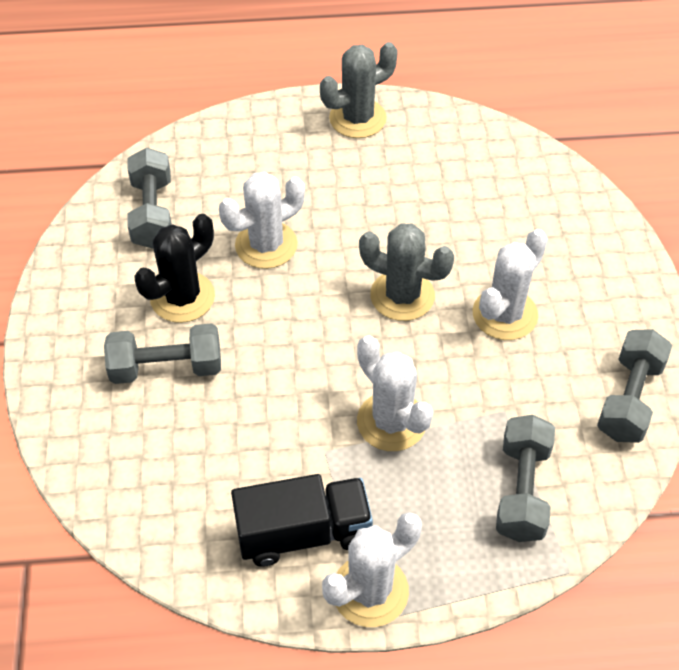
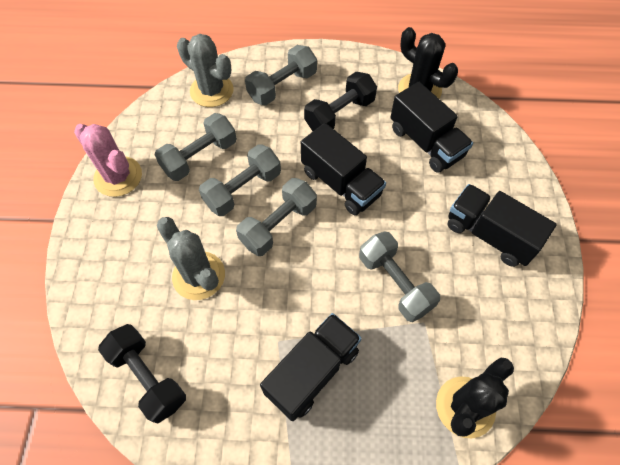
black cactus: [134,214,215,323] = 1 -> [398,27,458,98] [436,358,514,438] = 2
black dumbbell: none = 0 -> [98,324,186,424] [304,72,377,131] = 2
black truck: [231,474,373,567] = 1 -> [260,313,362,421] [301,123,386,215] [390,82,473,173] [448,184,557,267] = 4
grey dumbbell: [104,323,221,384] [127,148,172,249] [496,415,555,542] [597,329,672,443] = 4 -> [154,113,237,181] [199,144,281,216] [236,178,317,256] [245,45,317,105] [359,231,440,322] = 5
pink cactus: none = 0 -> [74,124,142,197] = 1
white cactus: [219,172,305,269] [322,512,422,627] [357,335,433,451] [473,229,548,340] = 4 -> none = 0

